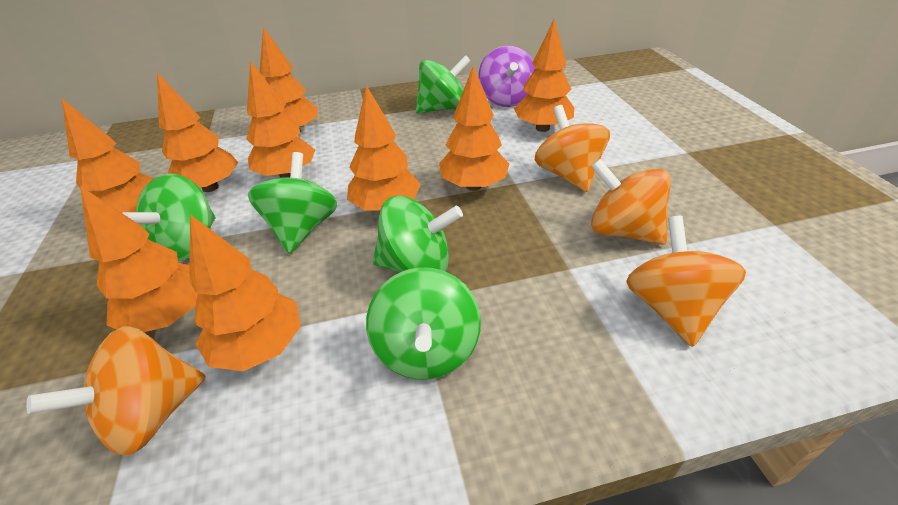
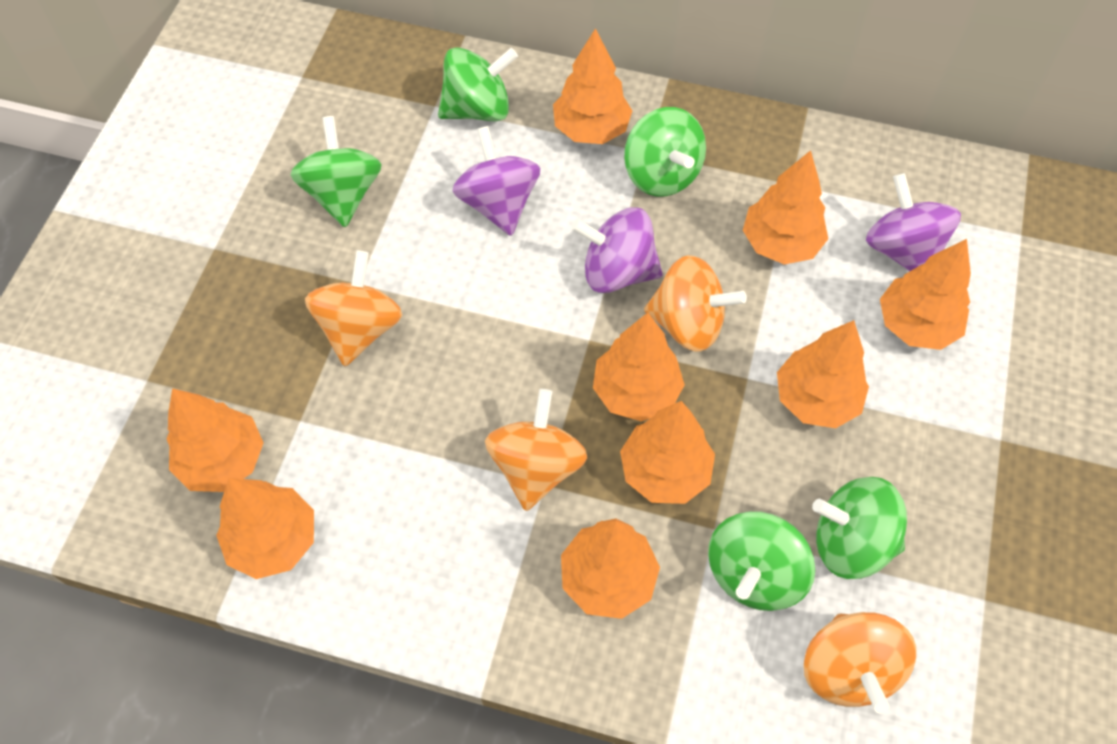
purple spinning top: [478,45,535,107] = 1 -> [453,126,540,236] [571,207,663,293] [866,173,961,271] = 3

